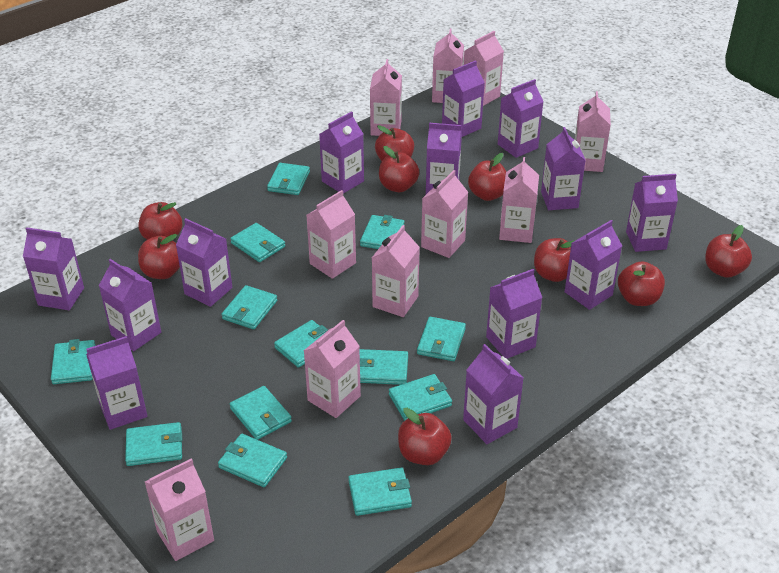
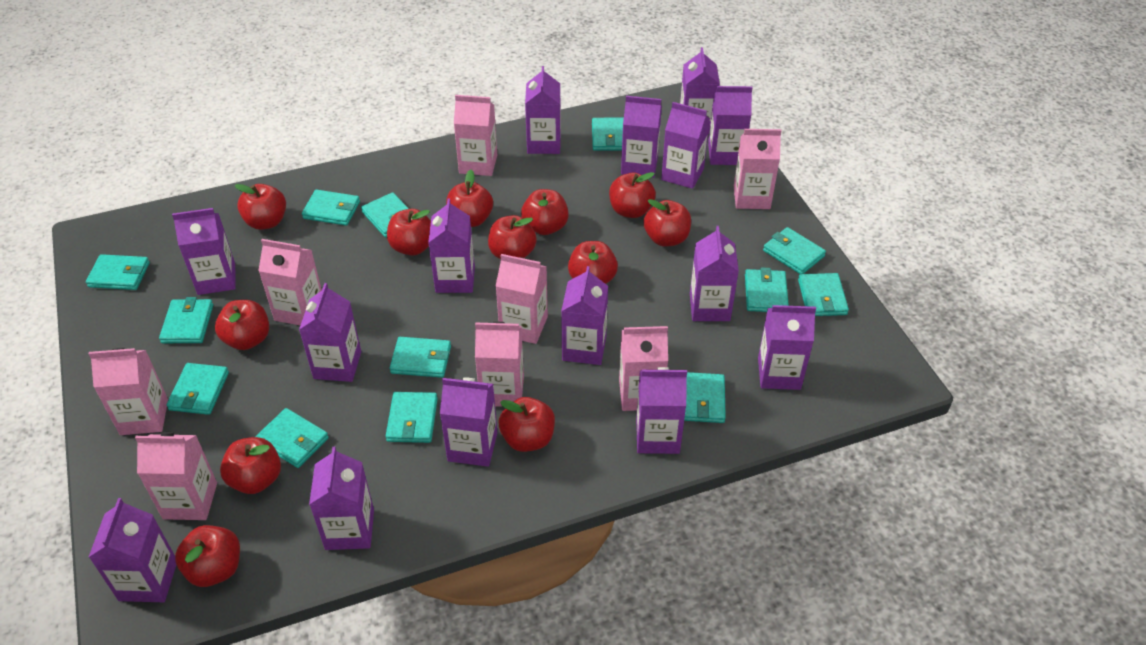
pink carton: [145,458,214,561] [304,320,361,418] [307,190,356,279] [370,59,402,136] [372,225,420,317] [421,170,468,258] [432,29,464,103] [464,31,504,106] [499,157,539,243] [575,91,611,172] = 10 -> [89,348,168,435] [135,432,217,520] [258,239,322,325] [454,95,497,176] [475,322,524,407] [496,254,548,344] [619,326,668,411] [734,129,782,209] = 8
purple carton: [23,227,84,310] [86,336,147,430] [99,259,161,351] [176,218,233,307] [319,111,364,194] [426,123,462,194] [442,60,485,137] [463,344,523,444] [486,269,542,359] [498,79,543,158] [541,127,586,210] [564,220,622,310] [626,174,678,252] = 13 -> [89,498,176,602] [172,208,236,295] [299,283,361,382] [309,447,374,550] [428,198,475,293] [440,378,497,467] [525,66,561,154] [561,266,608,365] [621,96,662,178] [636,367,687,454] [661,102,710,189] [680,47,720,134] [690,226,739,321] [708,86,753,165] [758,305,816,390] = 15
red apple: [138,202,182,240] [138,234,180,279] [375,125,414,161] [379,146,419,192] [398,408,452,465] [468,153,506,201] [534,238,574,282] [618,261,665,306] [705,225,752,278] = 9 -> [175,525,240,587] [215,300,269,350] [220,437,281,494] [234,184,286,230] [387,209,431,256] [446,170,493,227] [488,215,537,259] [499,397,555,452] [521,189,569,235] [568,241,618,284] [609,172,656,218] [644,199,691,246] = 12

